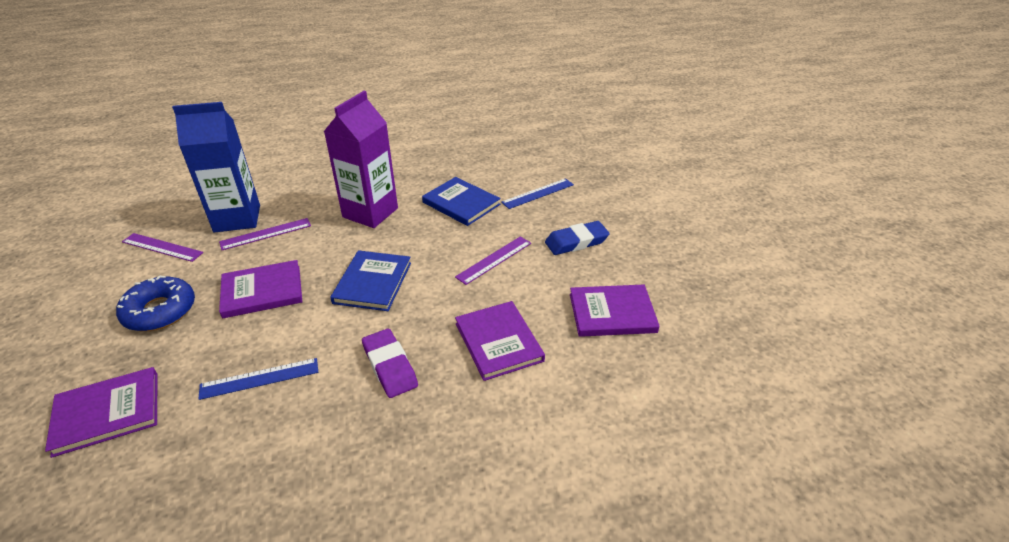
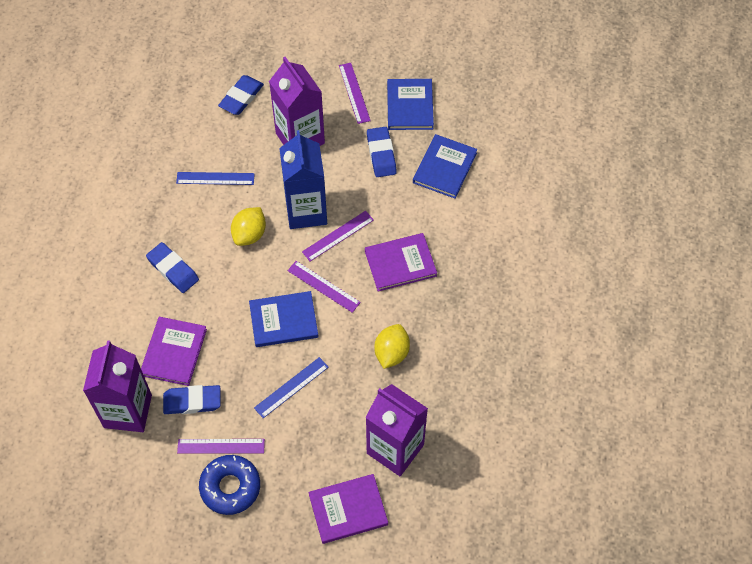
blue book: [330,250,411,311] [422,177,501,226] = 2 -> [249,291,319,347] [387,79,434,130] [413,134,477,199] = 3
blue eraser: [545,221,610,255] = 1 -> [146,242,199,293] [163,385,221,414] [218,75,264,115] [367,127,397,177] = 4
purple book: [45,367,157,458] [219,260,302,318] [455,301,545,381] [570,285,659,337] = 4 -> [141,317,207,386] [308,474,388,544] [365,233,437,292] = 3
purple carton: [324,91,398,228] = 1 -> [83,340,152,432] [269,57,325,146] [365,384,428,476] = 3
purple eraser: [362,329,418,398] = 1 -> none = 0
purple ruler: [122,233,203,262] [219,218,311,250] [455,236,531,285] = 3 -> [177,439,265,454] [287,261,361,313] [302,211,374,261] [339,63,371,124] = 4
yellow lemon: none = 0 -> [231,207,266,246] [374,324,410,369] = 2

